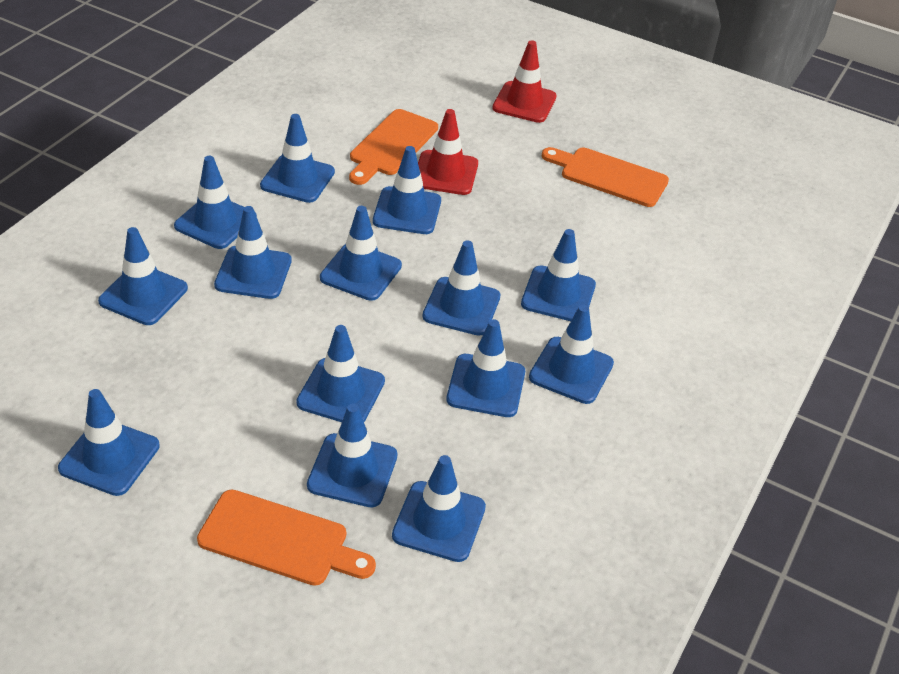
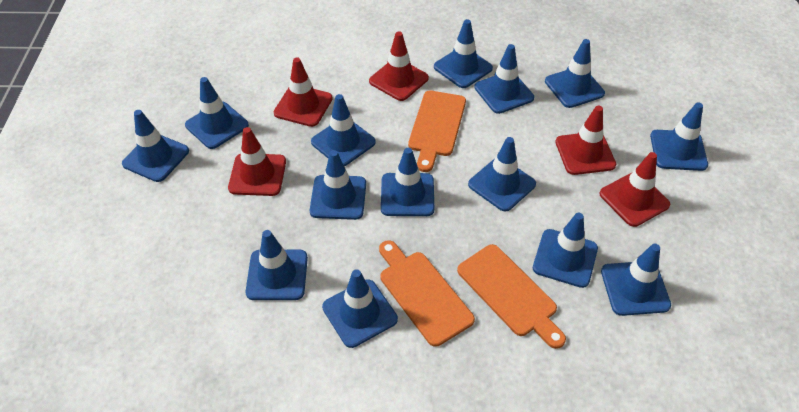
red traffic cone: [418,109,478,195] [492,40,557,123] = 2 -> [228,127,286,196] [274,58,333,127] [369,31,429,101] [555,106,616,175] [599,152,670,227] = 5

